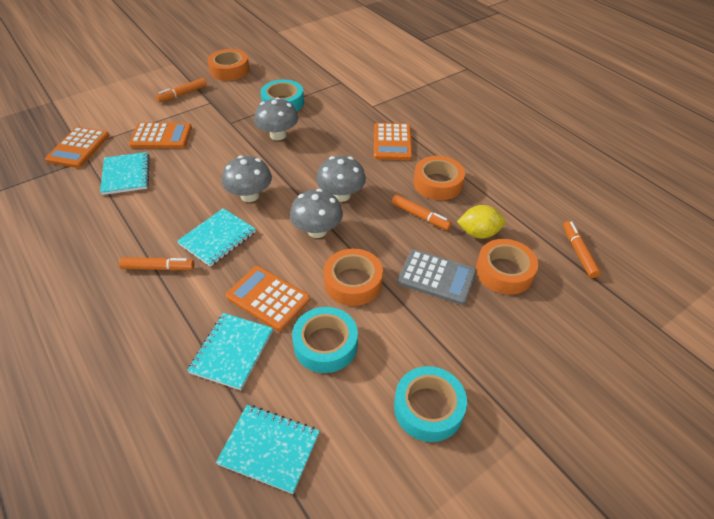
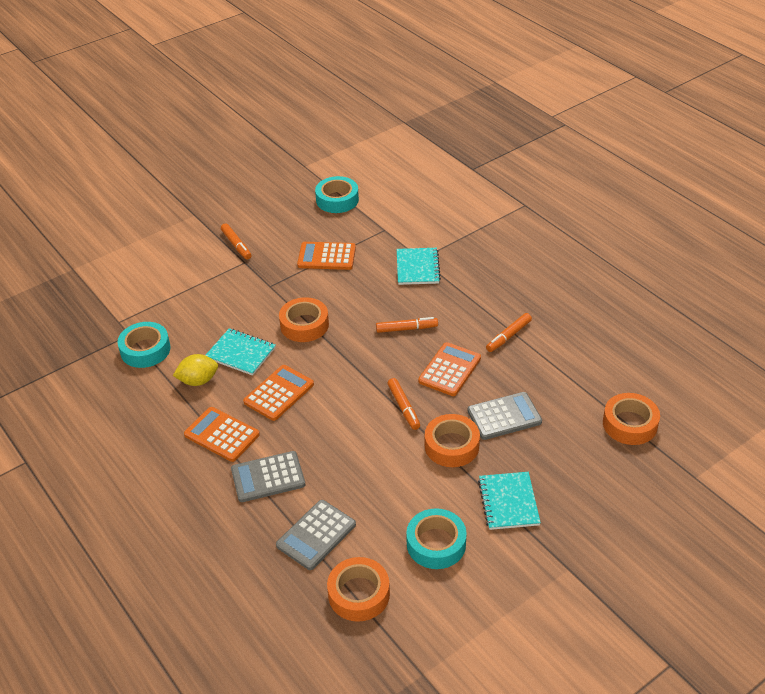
grey calculator: [397,250,477,305] = 1 -> [231,451,305,502] [276,500,356,570] [467,392,542,440] = 3
grey mushroom: [222,156,272,202] [254,97,298,140] [290,189,343,238] [316,156,366,202] = 4 -> none = 0
turquoise notebook: [100,152,150,195] [177,208,256,267] [187,313,273,390] [216,405,320,494] = 4 -> [205,328,276,376] [397,248,441,285] [478,472,541,530] = 3

